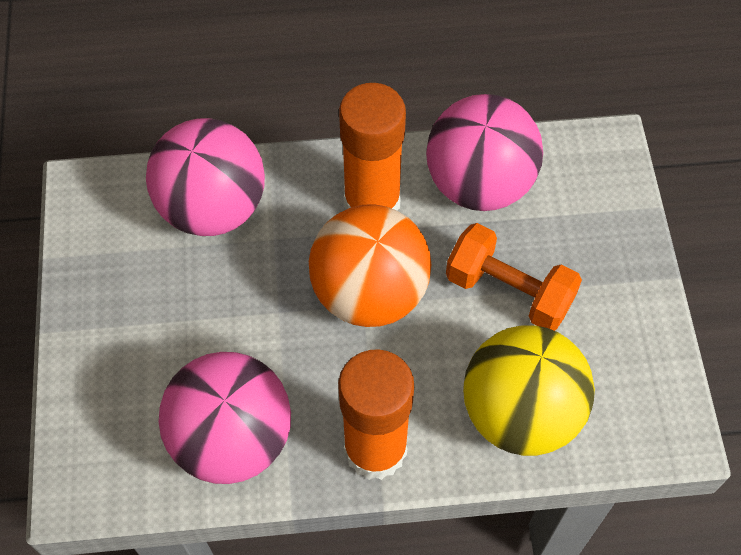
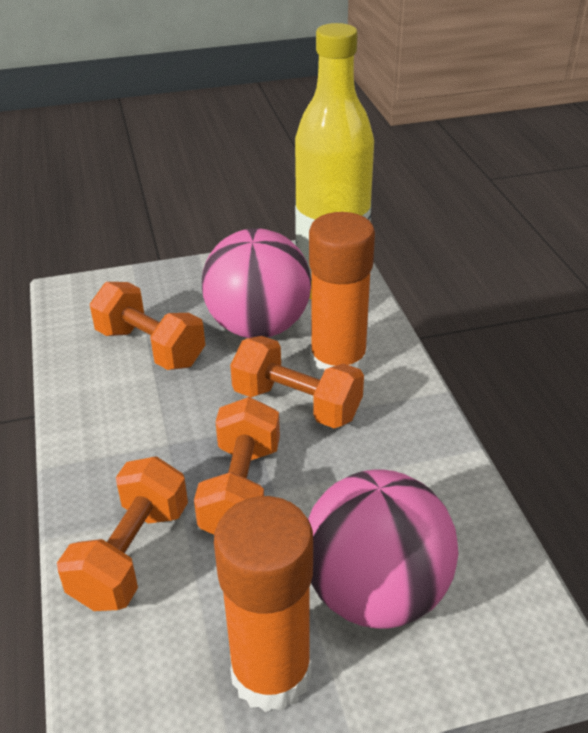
orange ball: [309,204,431,327] = 1 -> none = 0
orange dumbbell: [446,223,582,331] = 1 -> [57,456,188,611] [90,282,205,370] [194,397,280,535] [230,336,364,429] = 4
pink ball: [146,118,265,236] [159,352,291,484] [426,94,543,211] = 3 -> [202,228,311,338] [308,470,458,628] = 2
yellow ball: [463,326,595,456] = 1 -> none = 0
yellow bottle: none = 0 -> [295,23,374,299] = 1

